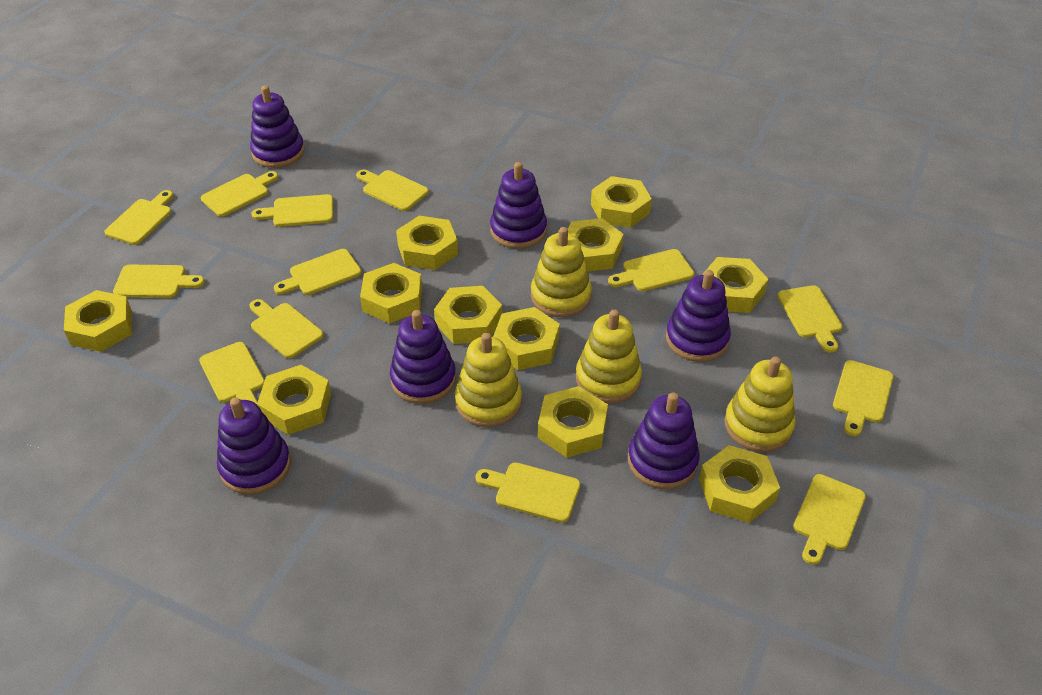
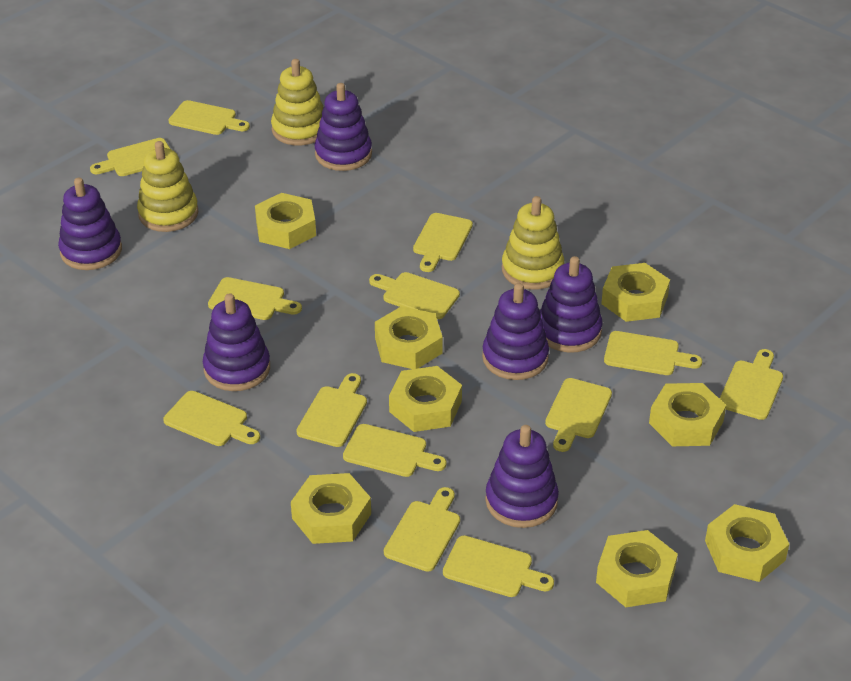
yellow nut: [64,290,132,352] [257,365,331,435] [360,263,422,323] [396,216,458,270] [434,286,502,344] [493,307,560,370] [538,386,608,458] [568,218,624,271] [591,176,652,228] [699,445,780,523] [702,257,768,313] = 11 -> [255,193,316,249] [291,473,371,544] [375,306,443,369] [389,366,462,432] [596,530,678,607] [601,263,670,322] [649,383,726,446] [705,504,789,582] = 8
yellow stacking toy: [455,333,522,427] [531,227,592,317] [576,310,642,403] [725,356,796,452] = 4 -> [137,141,198,232] [271,59,324,146] [502,196,564,290] = 3

